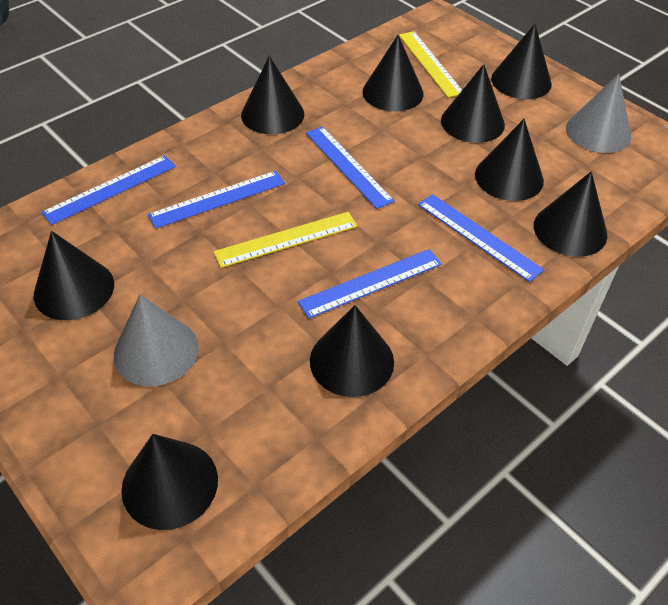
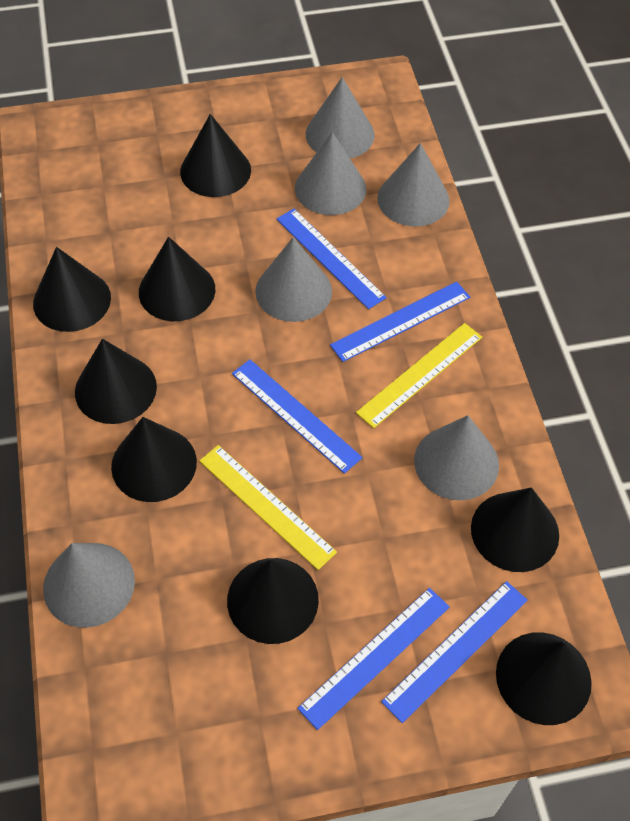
black cone: [34,231,114,320] [121,434,218,530] [241,56,304,134] [310,305,394,397] [363,35,424,112] [441,64,505,143] [475,119,544,201] [491,24,552,99] [534,171,607,257] = 9 -> [33,247,111,332] [75,339,157,424] [111,417,197,502] [139,237,215,321] [180,114,251,197] [227,558,319,644] [471,487,559,572] [496,632,592,725] = 8
grey cone: [114,295,199,386] [566,74,631,153] = 2 -> [43,543,135,628] [255,237,332,322] [295,132,366,215] [306,77,375,158] [377,143,450,226] [414,415,499,500] = 6

